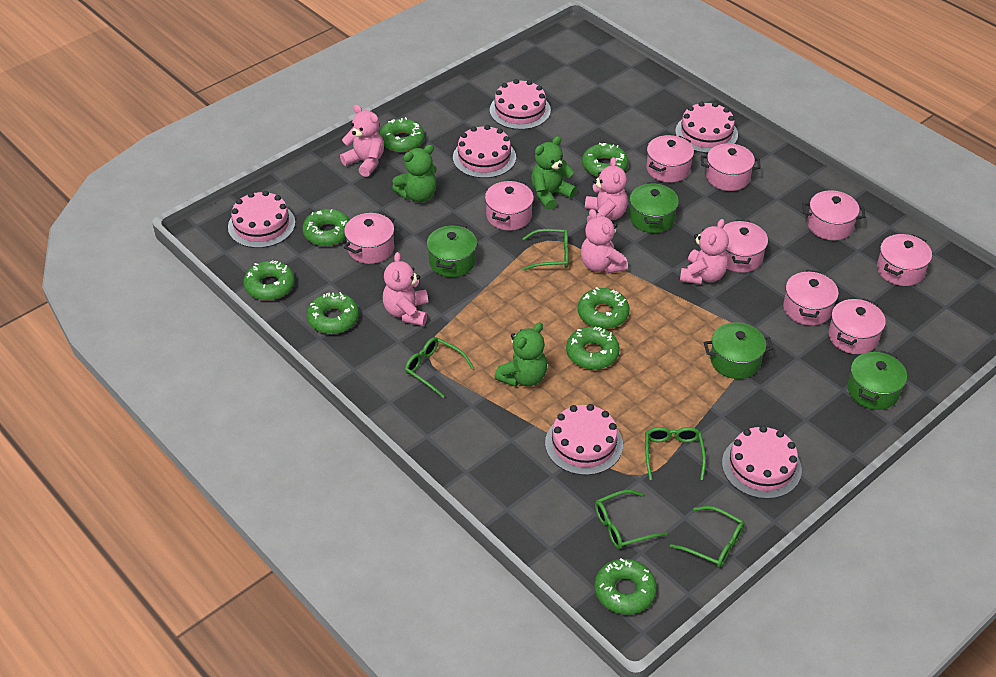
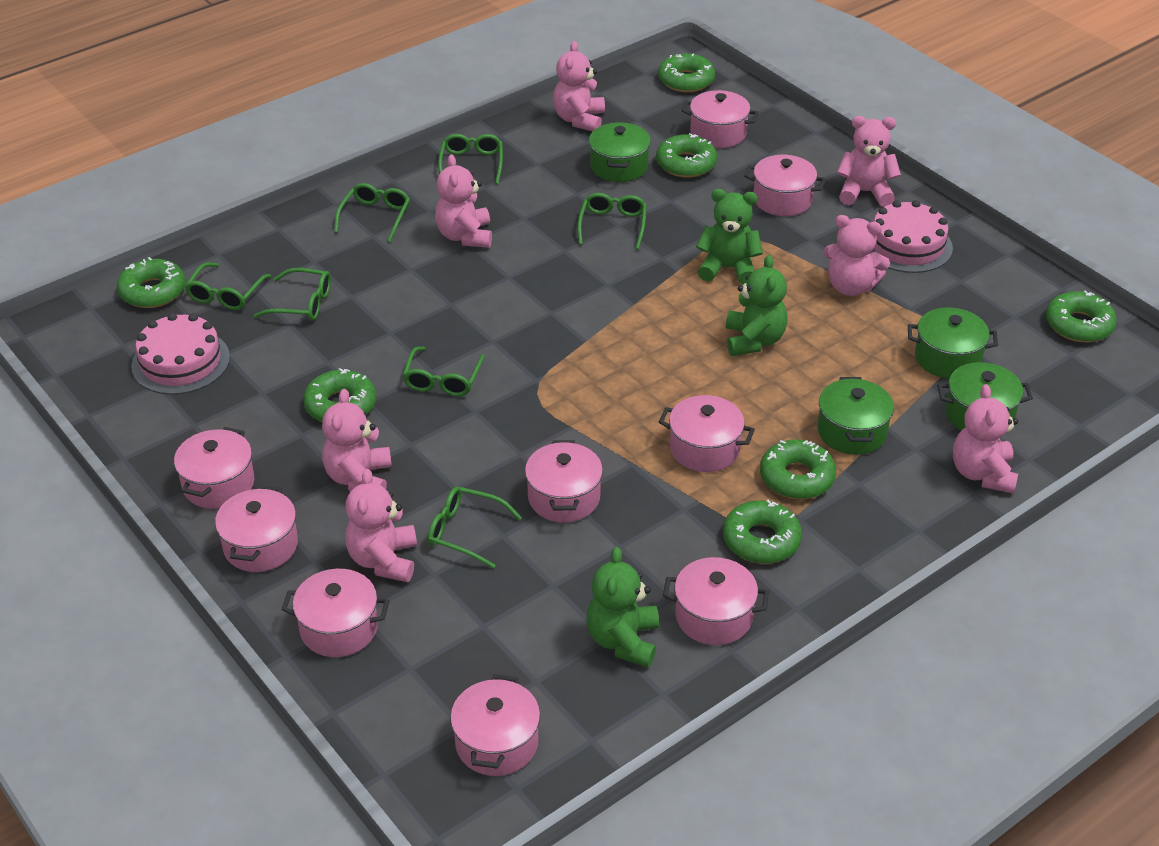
green donut: [244,260,295,301] [302,209,350,246] [307,292,359,334] [379,117,425,152] [566,327,620,370] [578,287,630,329] [582,143,629,177] [594,558,657,615] = 8 -> [117,257,186,308] [303,368,376,422] [656,133,717,178] [658,53,715,92] [723,500,802,564] [760,440,836,499] [1046,291,1117,342] = 7
green glasses: [405,337,474,398] [522,229,569,271] [595,490,667,549] [645,427,706,480] [670,506,745,568] = 5 -> [185,262,271,310] [254,268,331,321] [334,183,410,242] [403,346,485,396] [428,487,522,569] [438,134,503,184] [578,193,647,249] = 7
pink cake: [228,191,295,248] [453,125,516,178] [490,79,551,130] [545,404,623,475] [675,101,738,153] [722,426,802,499] = 6 -> [131,313,230,395] [870,200,953,273] = 2
pink teddy bear: [340,105,384,177] [383,252,428,326] [581,209,628,274] [585,157,628,223] [680,219,729,284] = 5 -> [322,389,392,492] [345,469,417,582] [435,155,492,248] [553,41,605,131] [823,215,890,296] [837,116,901,207] [953,384,1018,493] = 7

